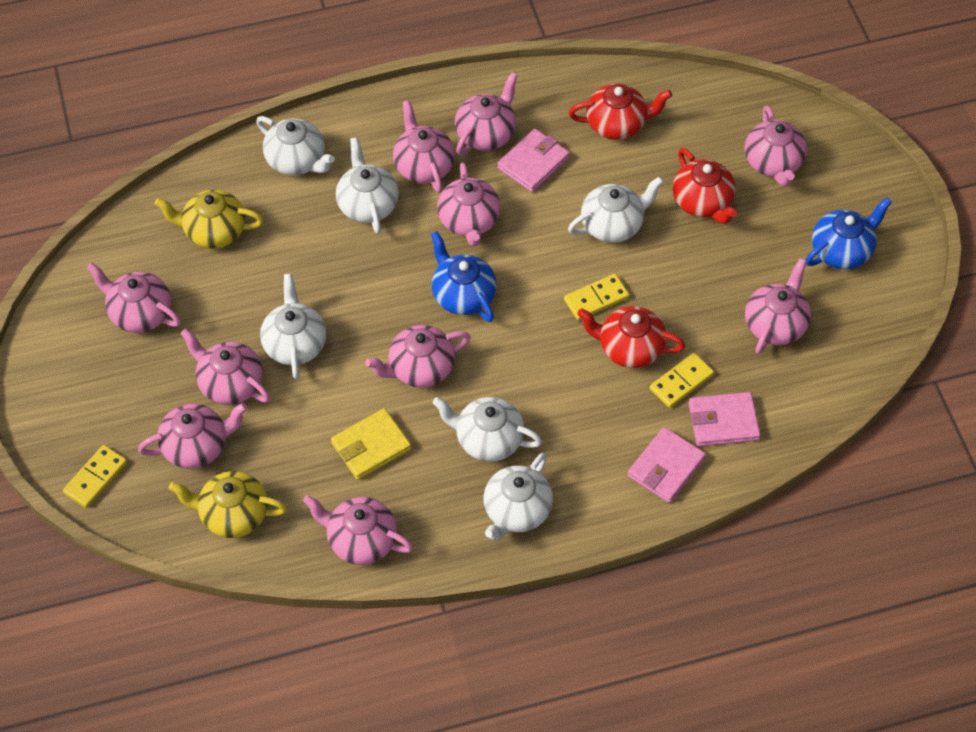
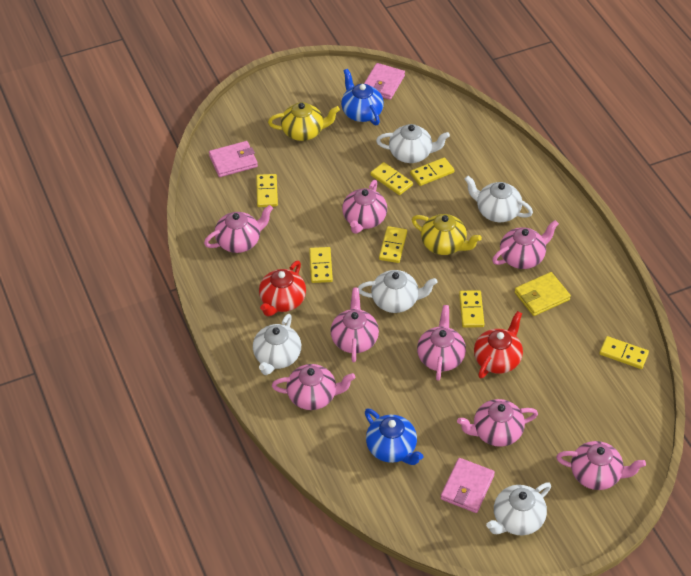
pink teapot: [87,262,181,333] [138,403,247,469] [180,328,270,405] [303,495,413,565] [365,325,471,388] [393,100,455,193] [437,163,500,246] [455,72,518,156] [744,106,807,186] [745,258,811,354] = 10 -> [204,205,273,253] [272,364,355,410] [330,288,379,362] [342,180,387,234] [417,305,466,381] [457,399,538,447] [492,220,559,269] [556,441,646,490] = 8
red teapot: [569,84,672,140] [577,306,685,368] [673,148,737,224] = 3 -> [259,261,306,316] [474,311,523,378] = 2
white teapot: [256,116,335,176] [260,274,326,379] [336,137,399,234] [433,397,542,462] [483,452,553,541] [568,177,664,243] = 6 -> [253,314,301,375] [358,270,438,313] [376,124,450,163] [464,176,533,222] [486,482,551,535] = 5
yellow domino: [63,445,127,508] [564,274,629,321] [650,353,714,408] = 3 -> [256,174,278,207] [309,247,333,283] [370,162,413,195] [379,226,407,263] [410,157,454,186] [459,290,484,328] [599,336,649,369] = 7

